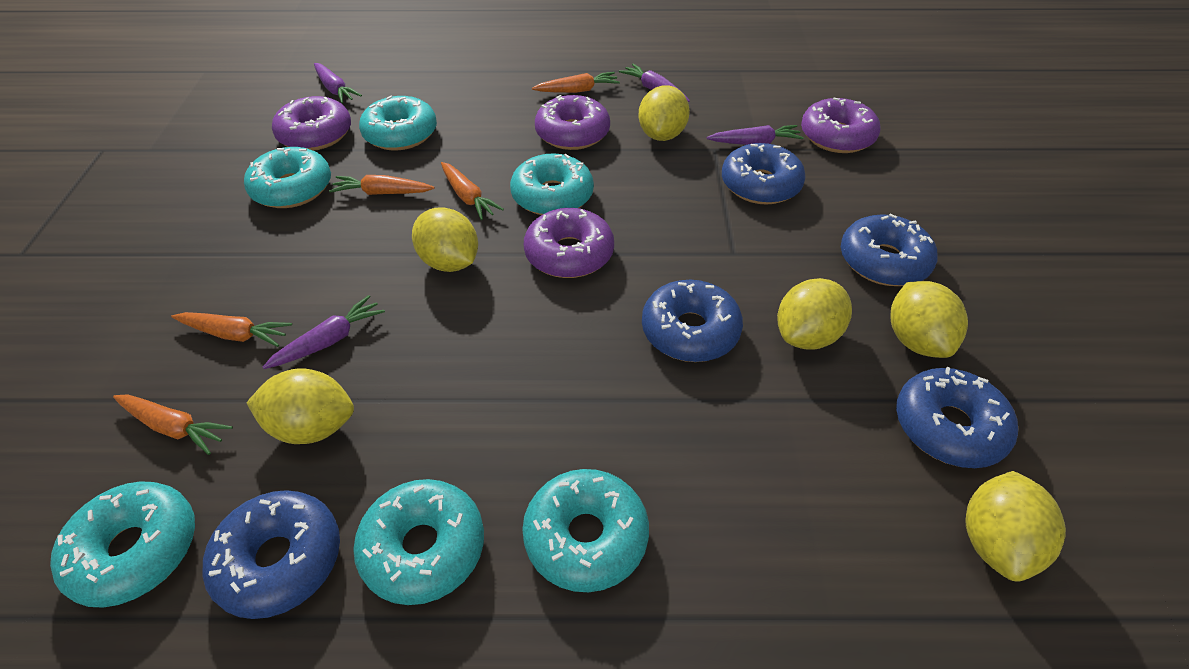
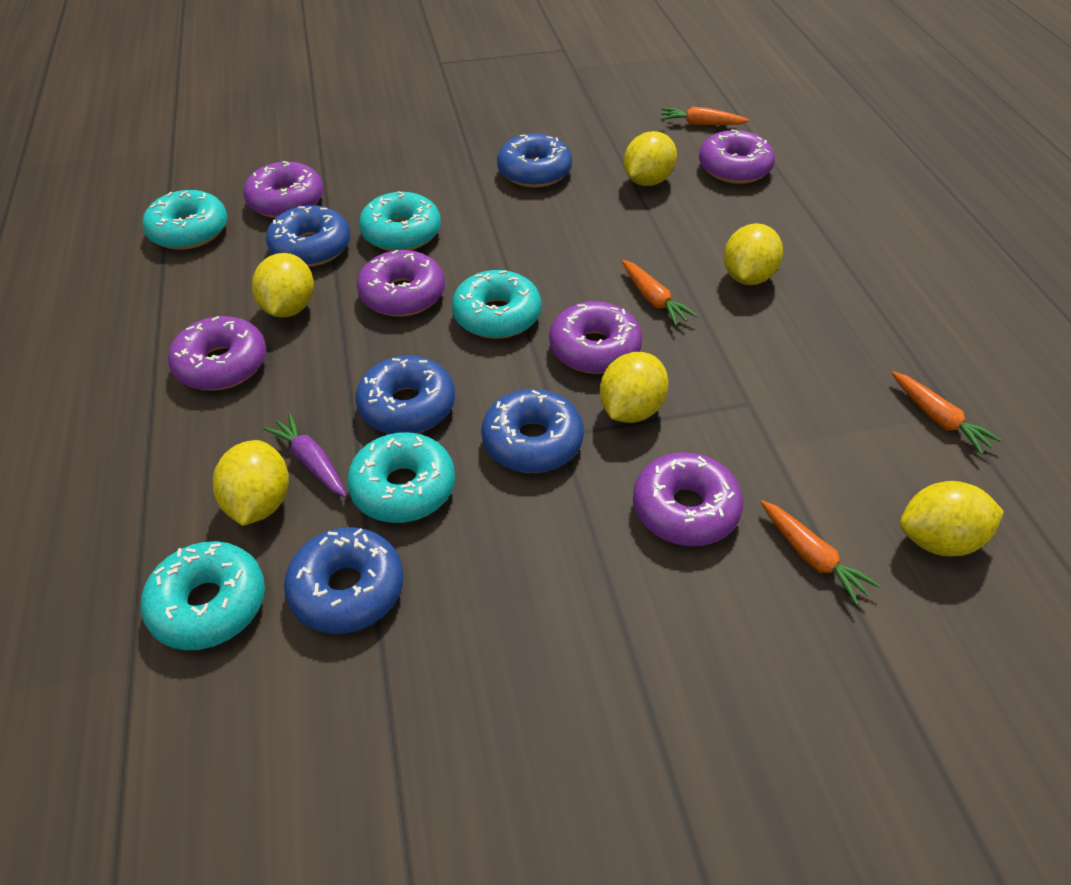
orange carrot: [113,394,233,455] [171,312,292,347] [329,175,434,195] [441,162,504,220] [532,72,620,93] = 5 -> [622,260,698,326] [660,107,749,125] [760,500,880,605] [892,371,1002,455] = 4
purple carrot: [263,295,385,369] [314,63,362,103] [619,64,690,102] [707,125,804,145] = 4 -> [263,413,347,497] = 1
purple donut: [272,96,351,151] [524,208,614,278] [535,95,610,150] [801,97,881,153] = 4 -> [168,316,267,391] [243,161,324,218] [357,250,445,317] [549,301,642,374] [633,452,743,546] [699,129,775,184] = 6
turquoise donut: [50,481,195,608] [244,147,331,208] [353,479,484,605] [359,96,437,150] [510,153,594,215] [522,469,649,592] = 6 -> [141,541,265,650] [142,190,227,250] [347,432,455,523] [359,191,441,251] [452,270,541,339] = 5

